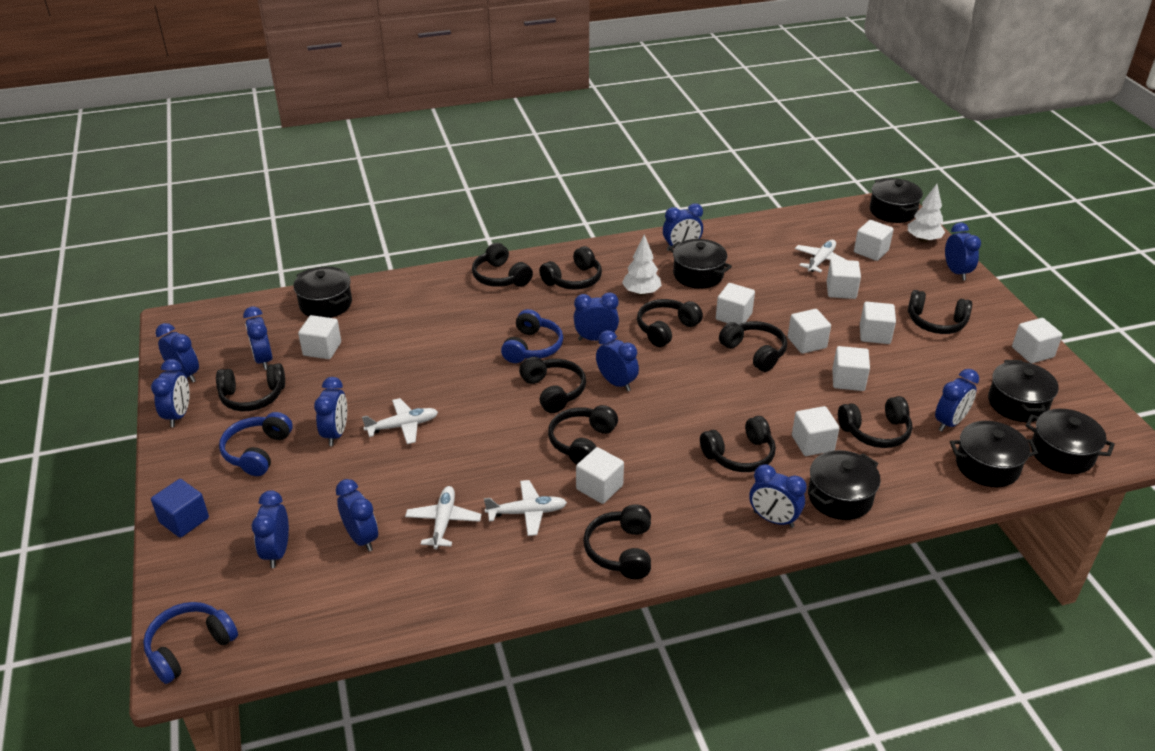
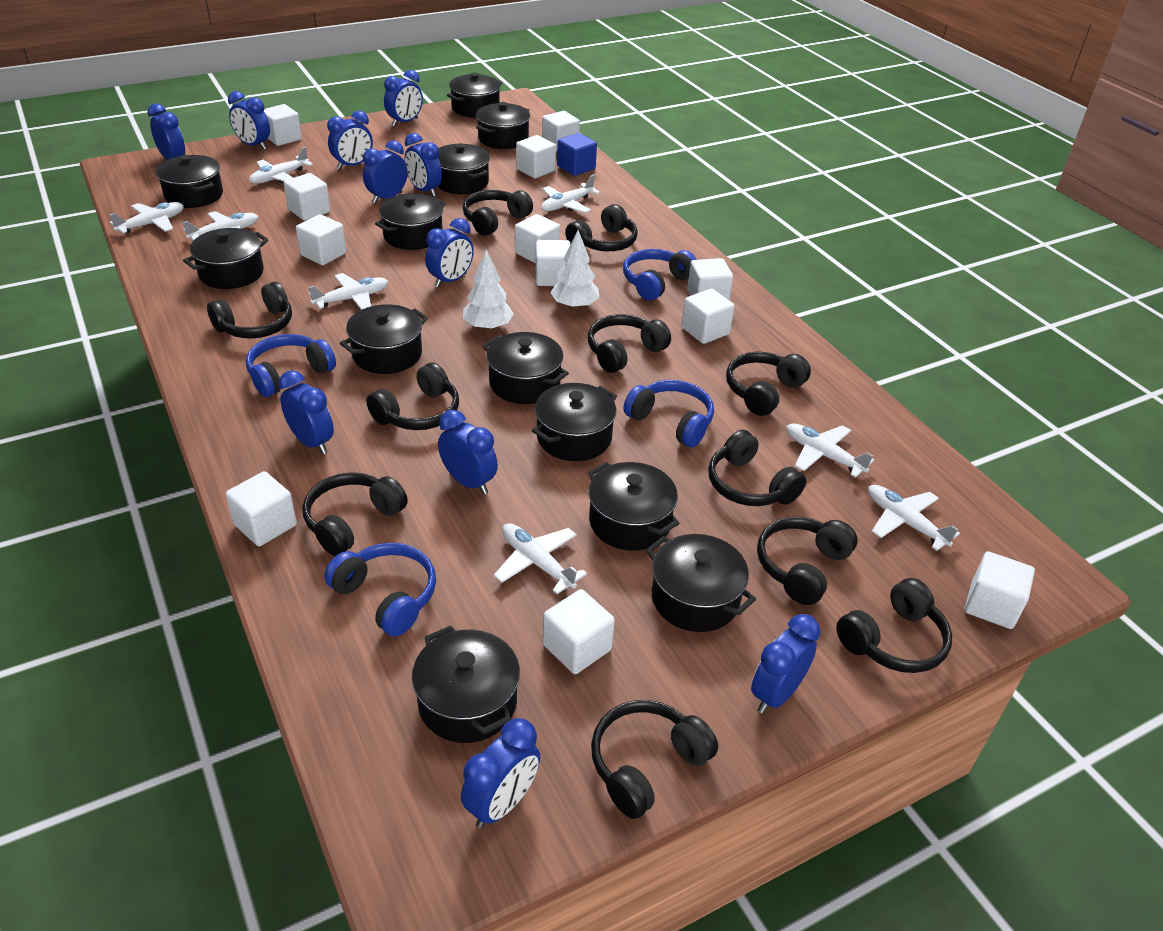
black pot: [293,267,352,318] [669,239,732,289] [808,450,881,520] [870,178,923,223] [950,421,1038,487] [988,360,1059,422] [1025,409,1115,474] = 7 -> [156,155,223,208] [183,228,269,289] [340,304,428,374] [375,194,447,250] [412,626,520,743] [438,143,490,194] [447,73,503,118] [476,102,530,149] [483,332,569,404] [532,383,617,461] [588,462,680,551] [646,534,756,632] = 12
blue clock: [151,359,190,427] [156,323,199,383] [243,307,272,370] [252,490,289,568] [314,377,347,446] [336,479,378,551] [573,292,619,341] [596,330,639,392] [663,203,703,251] [749,464,807,528] [935,369,979,432] [945,222,981,281] = 12 -> [147,104,185,160] [228,91,270,150] [278,370,334,454] [327,111,373,169] [363,140,407,203] [384,70,423,126] [404,133,442,197] [425,218,474,288] [438,410,498,495] [461,718,540,828] [751,614,820,714] = 11
blue headphones: [143,602,238,684] [219,412,293,476] [501,309,563,363] = 3 -> [246,334,336,397] [324,543,436,637] [623,249,697,301] [623,380,714,447] = 4
white cube: [298,315,341,359] [576,447,624,504] [716,283,755,325] [788,309,831,354] [792,406,839,456] [827,259,861,299] [832,346,870,391] [854,220,894,261] [860,302,896,344] [1012,318,1063,363] = 10 -> [225,471,297,546] [264,104,302,146] [284,173,330,221] [296,214,346,265] [515,214,560,263] [516,135,556,178] [536,240,570,286] [542,111,580,151] [543,589,615,674] [681,289,735,344] [687,258,733,300] [965,551,1035,629] = 12
white plane: [362,398,438,444] [405,486,482,549] [484,480,567,536] [795,240,846,273] = 4 -> [110,202,184,234] [182,211,259,241] [249,147,313,184] [308,273,388,310] [494,523,587,594] [541,174,600,213] [787,423,874,478] [868,485,960,551] = 8

